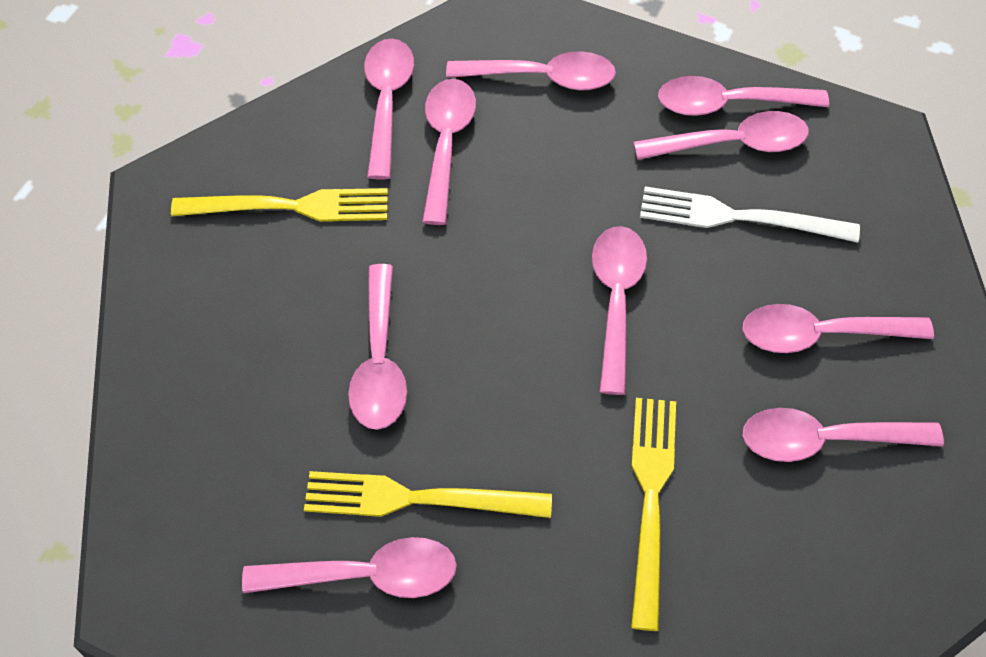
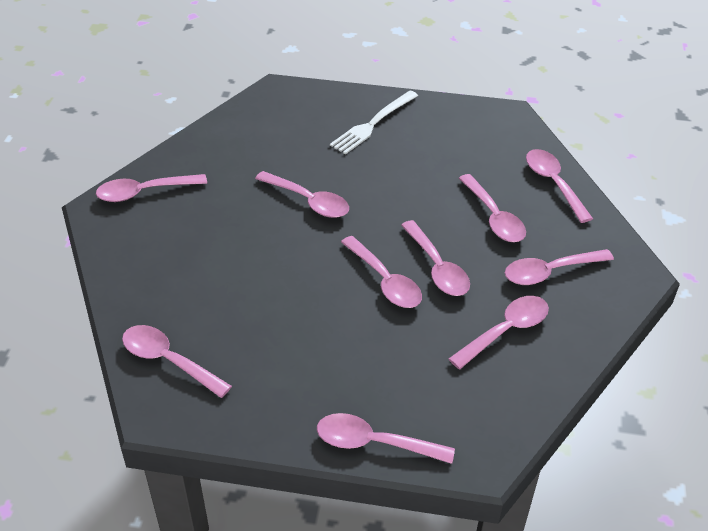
yellow fork: [171,188,388,222] [304,471,552,518] [631,398,676,631] = 3 -> none = 0

